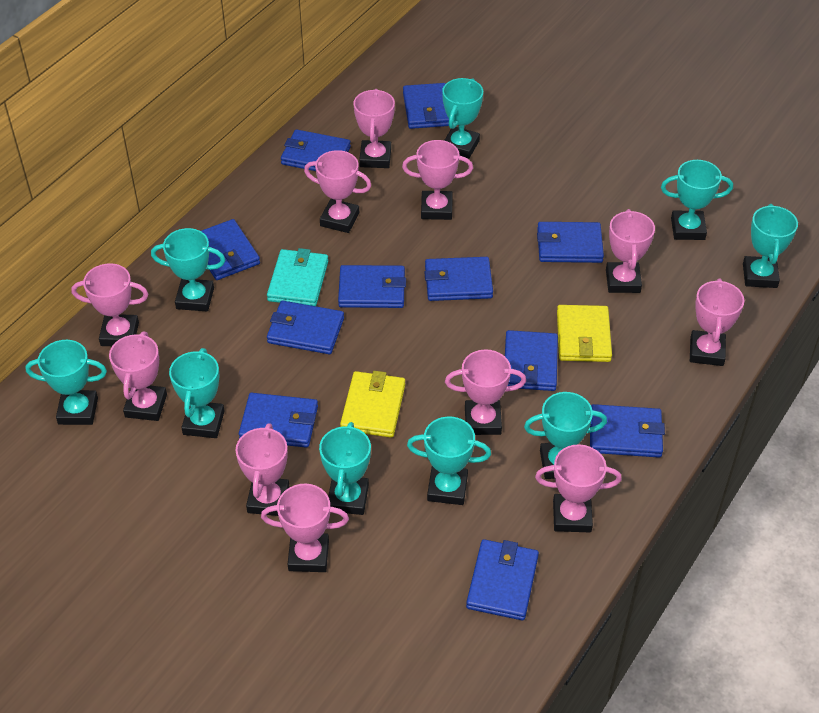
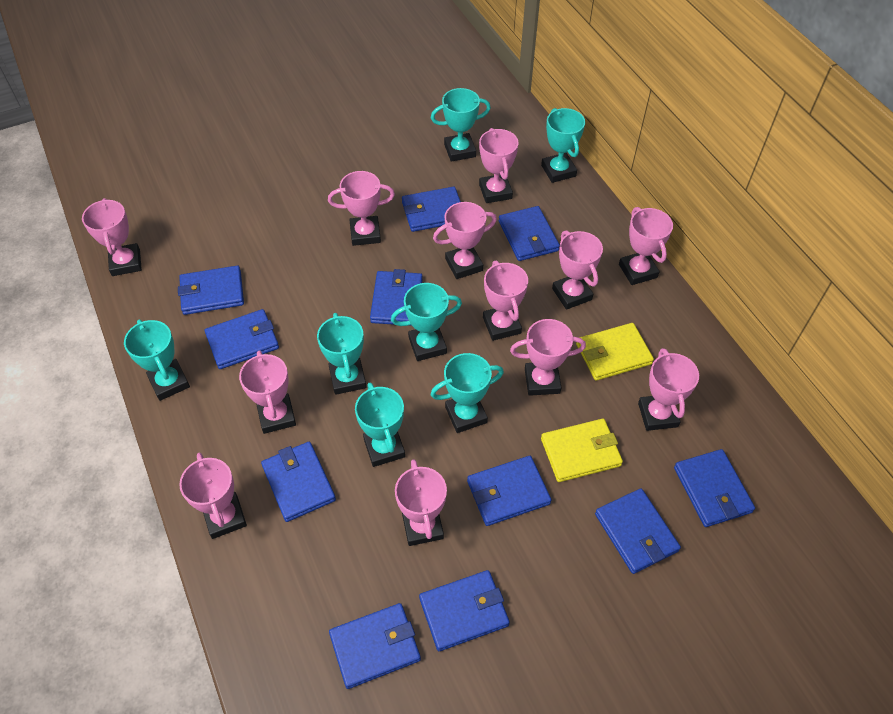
pink trophy: [71,263,148,346] [109,332,167,421] [235,423,290,516] [261,484,349,572] [304,150,371,233] [353,89,395,168] [402,140,473,220] [445,349,526,435] [535,444,622,532] [606,209,655,293] [690,278,744,366] = 11 -> [82,198,142,276] [179,453,247,539] [239,350,296,434] [328,171,395,246] [395,459,447,546] [433,202,497,279] [479,128,519,203] [483,260,528,341] [510,319,586,396] [552,230,603,310] [619,207,673,285] [638,348,699,431] = 12
turquoise trophy: [25,340,107,425] [151,228,225,311] [169,348,225,438] [319,422,371,515] [407,417,491,505] [442,78,483,159] [524,392,607,479] [661,160,733,240] [743,204,798,288] = 9 -> [124,320,190,401] [317,313,366,395] [355,383,405,467] [391,283,462,361] [430,353,504,433] [431,88,491,162] [541,108,585,183] = 7
turquoise wallet: [267,248,328,306] = 1 -> none = 0

